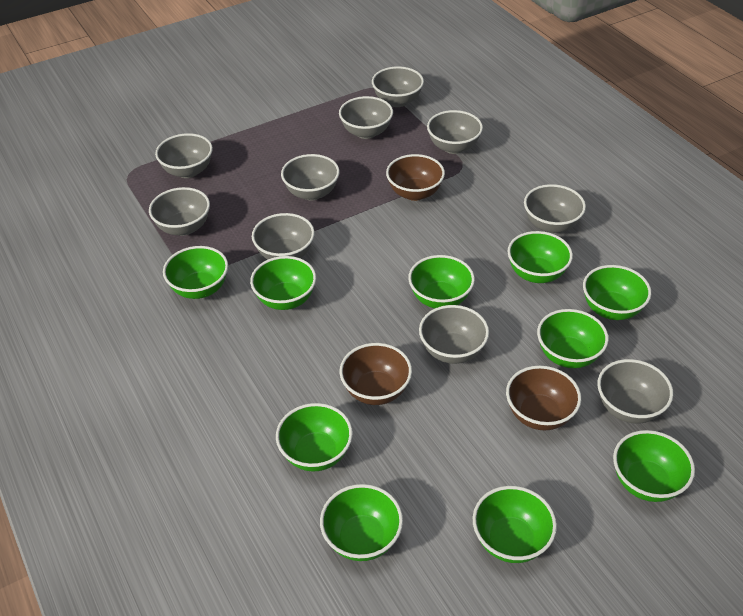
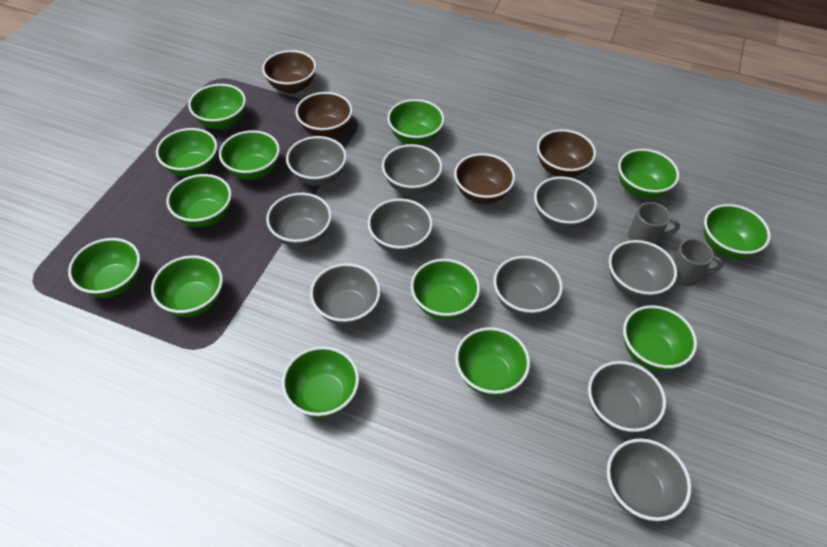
brown bowl: [340,343,412,405] [386,154,445,201] [506,365,581,430] = 3 -> [262,50,316,94] [296,92,353,137] [454,153,515,204] [537,129,596,177] = 4
green bowl: [163,246,228,299] [250,256,316,310] [276,403,353,471] [320,484,403,561] [408,255,475,308] [473,486,557,563] [507,231,573,283] [537,309,609,368] [583,265,651,320] [613,430,695,502] = 10 -> [68,238,140,298] [151,255,223,317] [156,128,218,177] [166,174,232,227] [188,84,246,129] [219,130,280,180] [282,346,359,418] [387,99,445,145] [411,259,480,320] [455,327,530,396] [618,149,679,199] [623,305,697,371] [704,204,771,259] = 13
grey mug: none = 0 -> [628,202,680,245] [673,238,723,286] = 2

